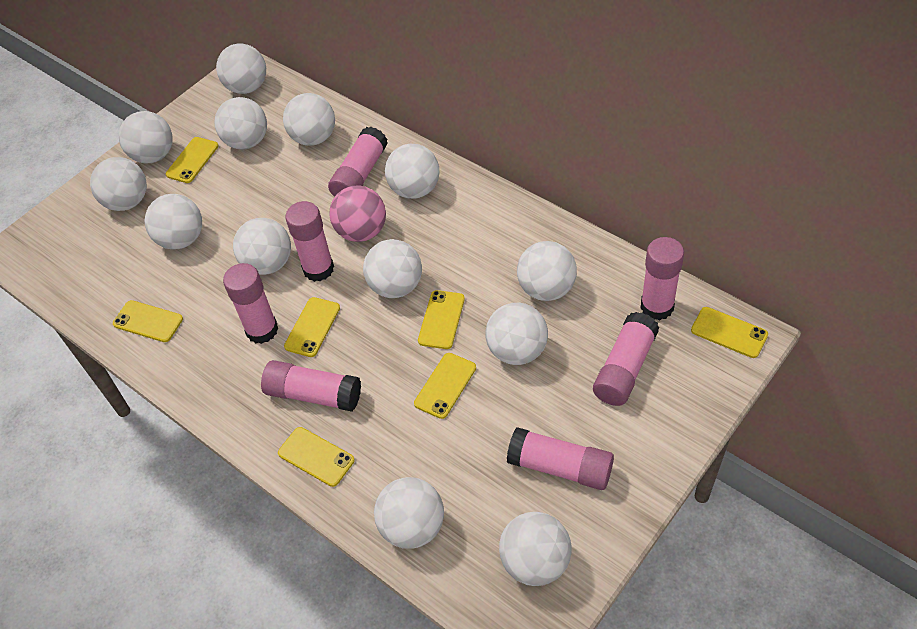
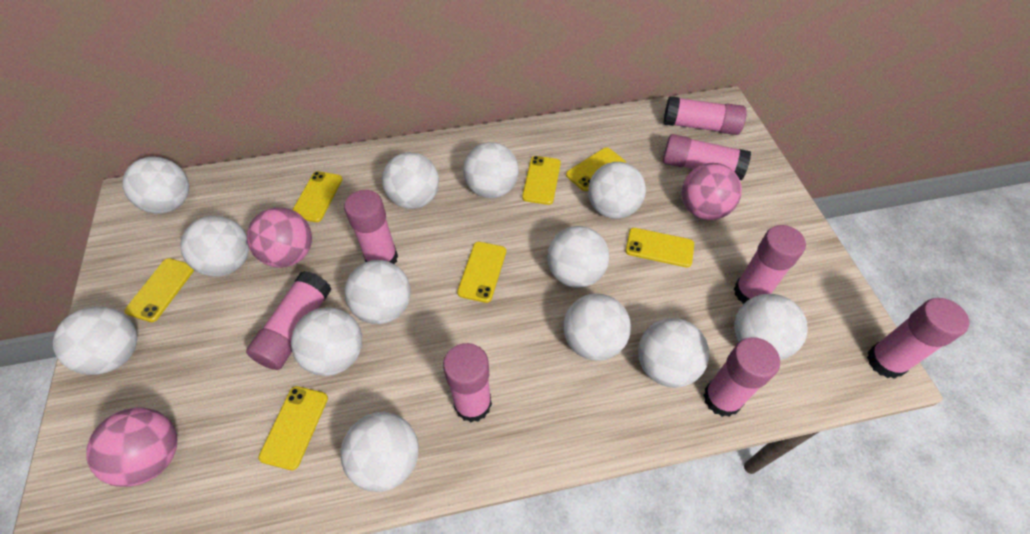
pink ball: [329,185,386,242] = 1 -> [86,407,177,487] [247,207,312,268] [682,163,742,220] = 3
pink glue stick: [223,263,278,344] [261,360,361,412] [285,201,334,282] [328,127,388,197] [507,427,614,490] [593,312,659,406] [641,237,684,320] = 7 -> [246,271,332,370] [344,190,398,264] [443,343,492,422] [663,134,751,180] [664,96,747,135] [703,337,780,417] [734,225,806,304] [867,298,969,379] = 8

